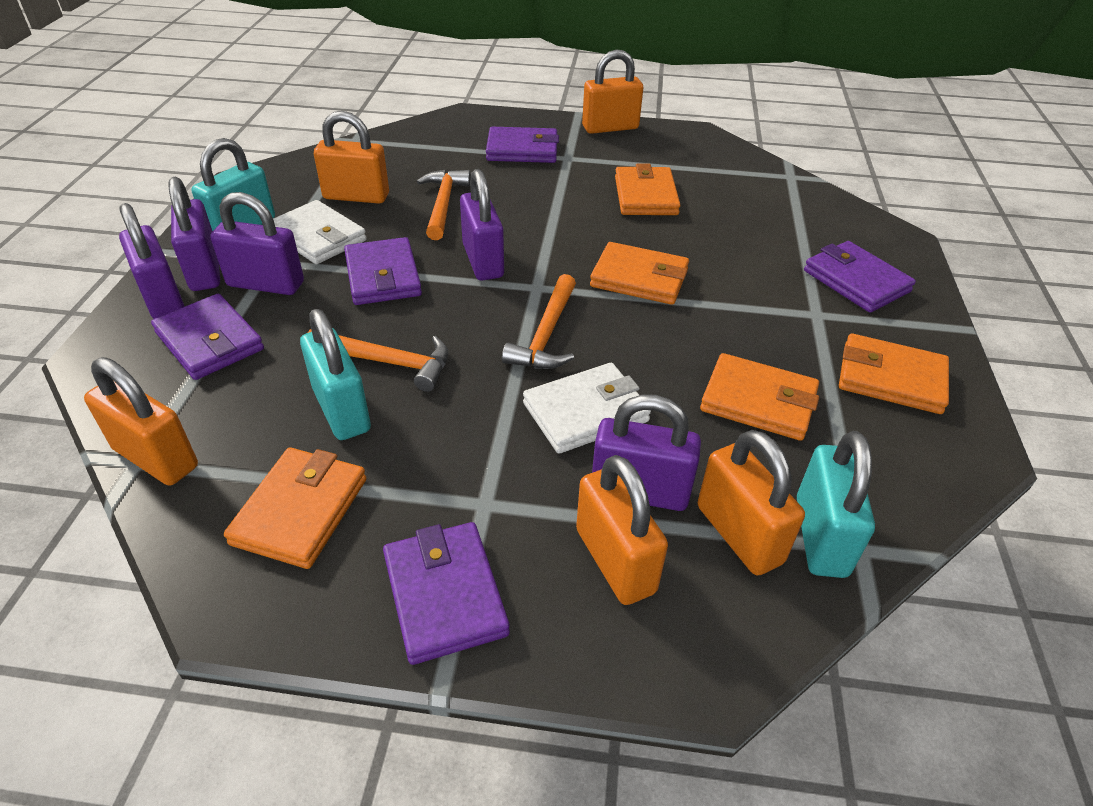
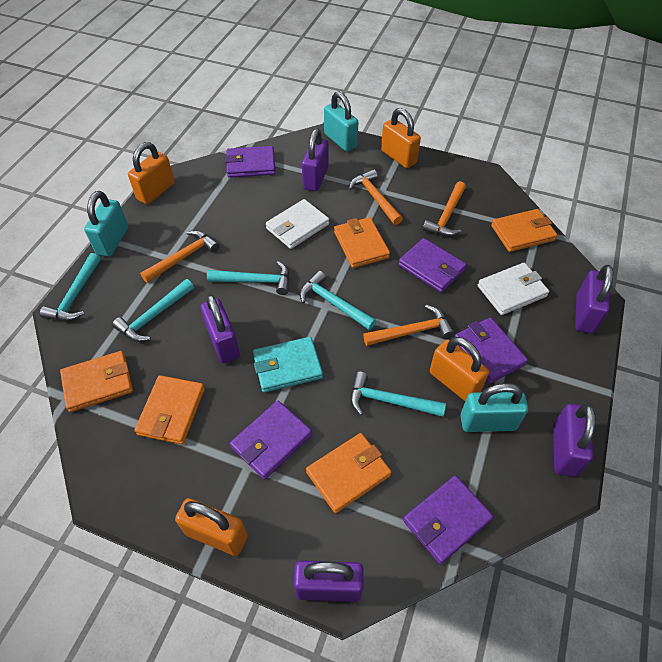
orange hammer: [307,329,448,392] [417,170,471,240] [502,274,576,369] = 3 -> [140,230,220,283] [349,169,403,225] [363,305,454,346] [423,181,466,236] = 4
orange padlock: [84,357,198,486] [314,111,389,204] [576,455,668,605] [582,49,643,134] [698,430,805,576] = 5 -> [128,142,175,205] [175,498,248,556] [381,108,421,168] [430,337,489,401] = 4
turquoise hammer: none = 0 -> [40,253,101,321] [112,279,194,342] [207,261,290,295] [300,271,376,330] [350,372,446,417] = 5
turquoise wallet: none = 0 -> [253,337,323,393] = 1

